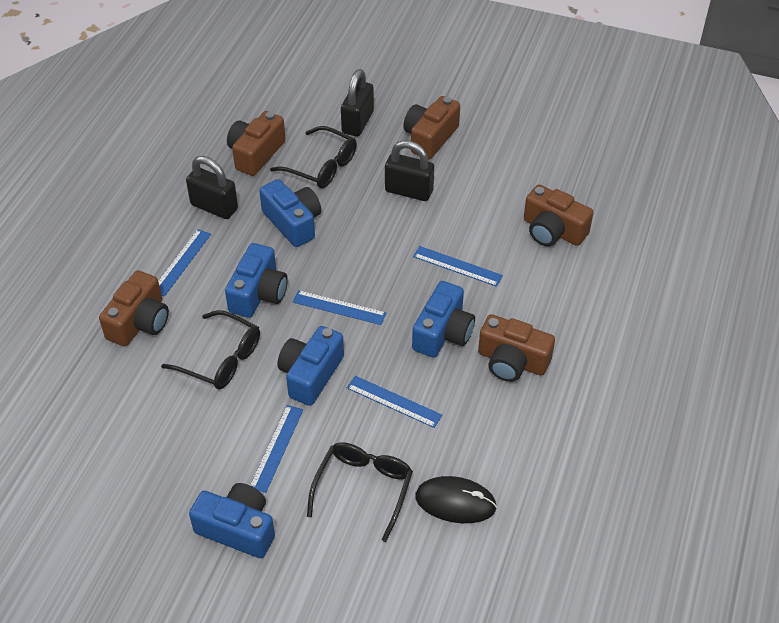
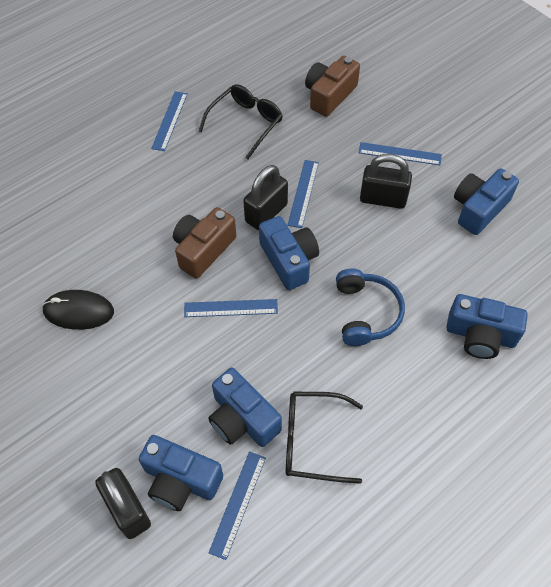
black glasses: [161,310,260,390] [270,126,357,188] [307,442,413,542] = 3 -> [199,84,283,160] [286,392,363,484] = 2
blue headphones: none = 0 -> [336,269,405,346] = 1
brown camera: [99,270,169,346] [227,111,286,176] [403,96,460,159] [478,314,555,382] [524,185,594,246] = 5 -> [173,207,236,279] [305,56,360,117] = 2

